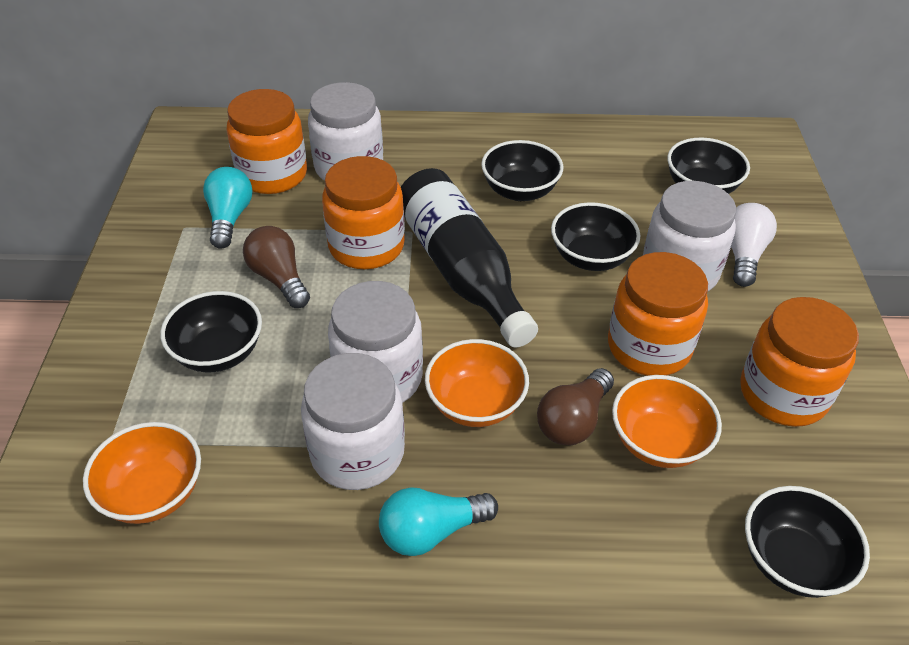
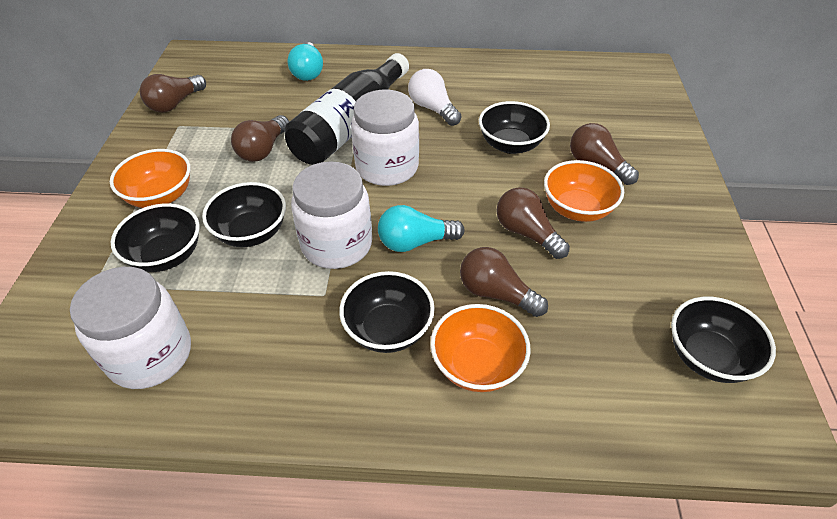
brown light bulb: [243,226,310,308] [537,368,614,446] = 2 -> [140,74,206,112] [231,115,289,162] [460,247,548,317] [497,187,570,259] [570,123,639,185] = 5
orange jar: [226,89,307,194] [322,156,405,269] [608,252,708,376] [740,297,859,427] = 4 -> none = 0
white jar: [301,353,405,490] [308,82,383,181] [328,281,423,403] [643,181,736,291] = 4 -> [70,267,191,389] [291,161,372,269] [351,90,419,186] = 3

